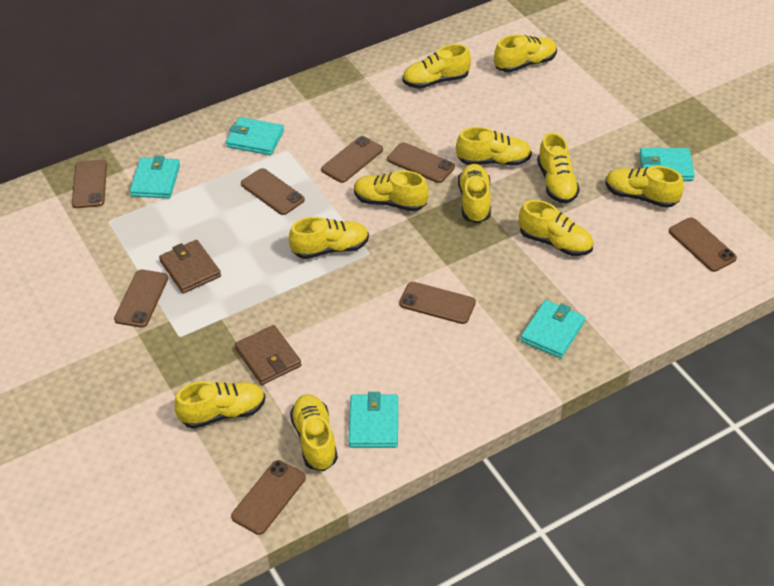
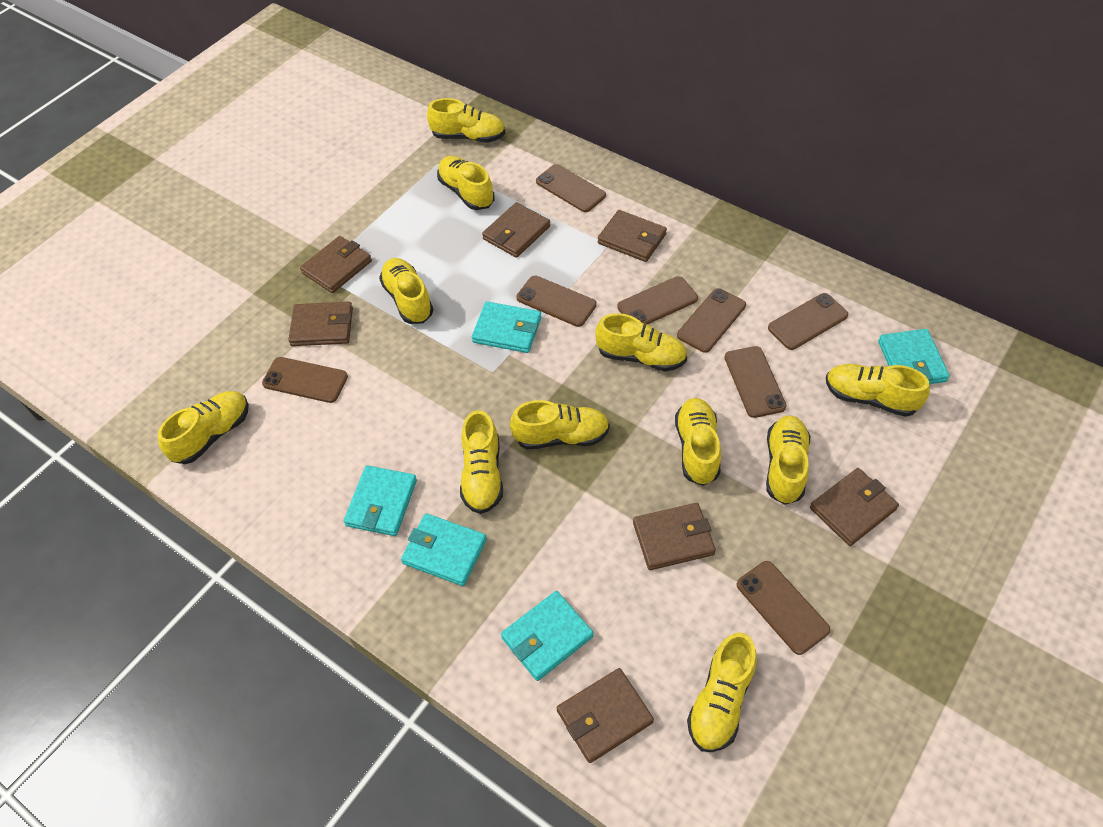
brown wallet: [159,240,221,294] [235,325,301,385] = 2 -> [288,302,353,346] [300,236,372,293] [482,202,550,258] [557,668,654,763] [598,210,667,262] [633,503,716,570] [810,468,899,546] = 7

